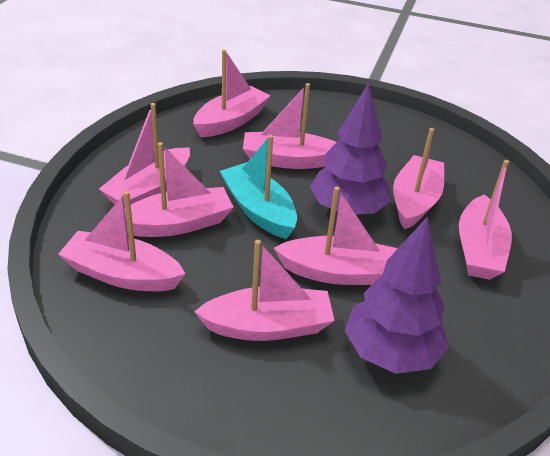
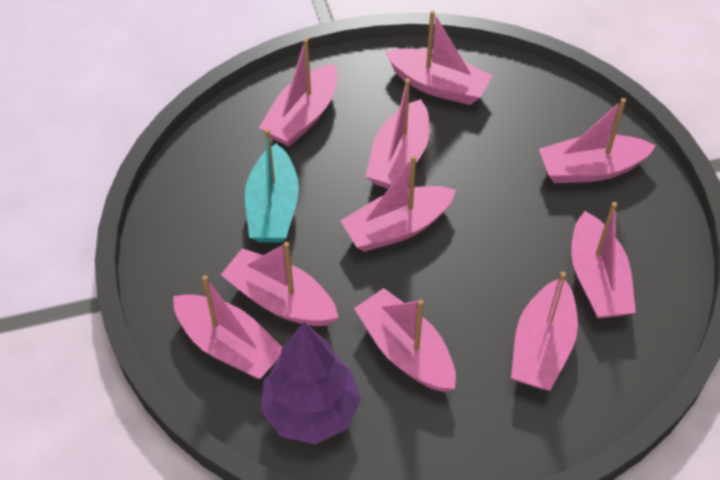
pink boat: [58,191,186,291] [99,103,190,207] [125,142,233,237] [193,49,270,137] [194,240,335,341] [243,83,336,169] [274,187,397,285] [393,128,444,230] [459,160,512,280] = 9 -> [173,275,283,379] [221,242,339,326] [259,38,338,147] [340,155,456,252] [354,288,456,392] [365,79,430,189] [386,10,492,105] [511,272,578,390] [539,98,656,183] [571,202,636,319] = 10
purple tree: [310,83,391,214] [345,216,449,374] = 2 -> [261,322,361,444] = 1

